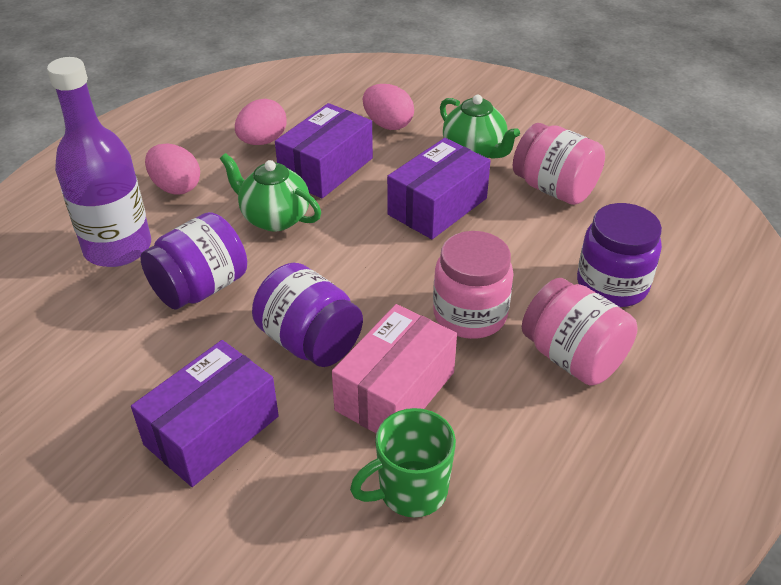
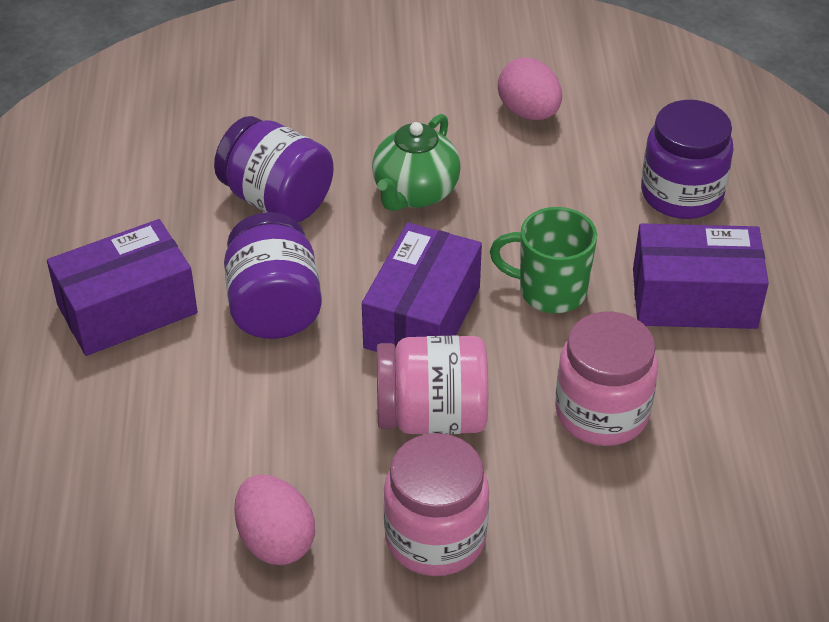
green teapot: [220,153,321,231] [440,95,520,159] = 2 -> [372,114,461,211] = 1
pink box: [332,304,457,433] = 1 -> none = 0
pink egg: [145,143,200,194] [235,99,287,145] [363,84,414,130] = 3 -> [234,474,315,565] [498,58,562,120] = 2
purple bottle: [47,57,151,267] = 1 -> none = 0

